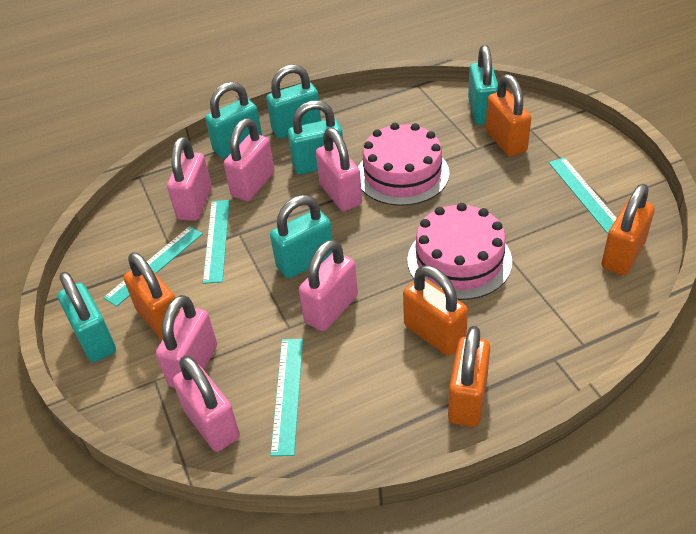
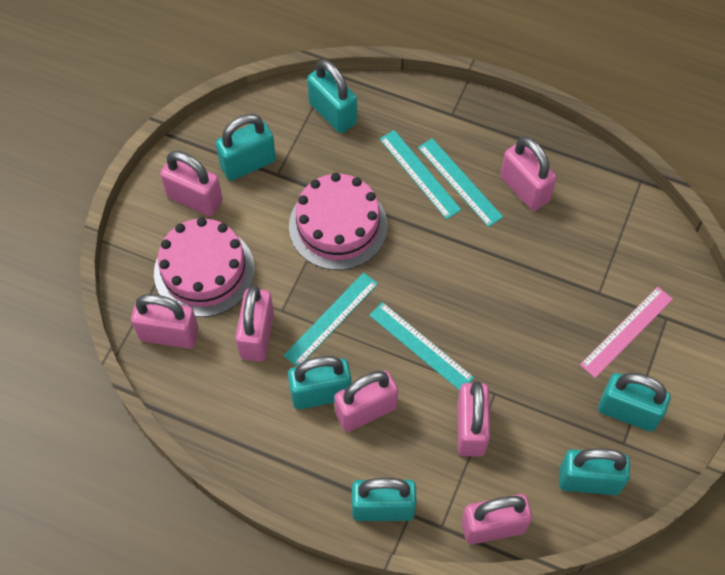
orange padlock: [124,252,180,340] [403,265,468,356] [448,326,490,427] [485,74,531,156] [601,184,655,275] = 5 -> none = 0
pink padlock: [156,295,217,388] [167,137,212,221] [173,356,240,452] [224,118,275,201] [299,239,358,331] [316,128,362,211] = 6 -> [131,294,199,349] [160,151,223,216] [235,285,274,362] [334,370,398,432] [457,381,490,457] [462,494,532,544] [500,137,557,211] = 7
pink ruler: none = 0 -> [580,287,673,378] = 1

